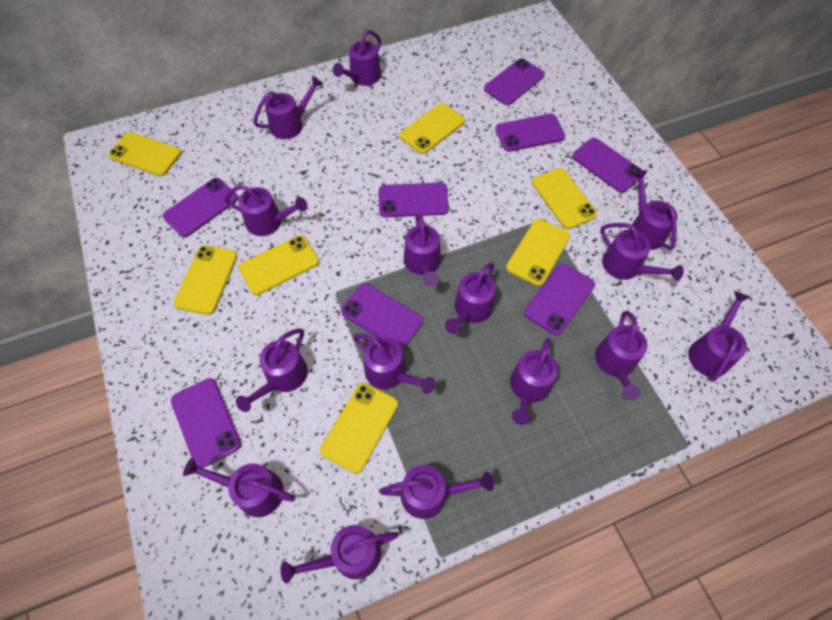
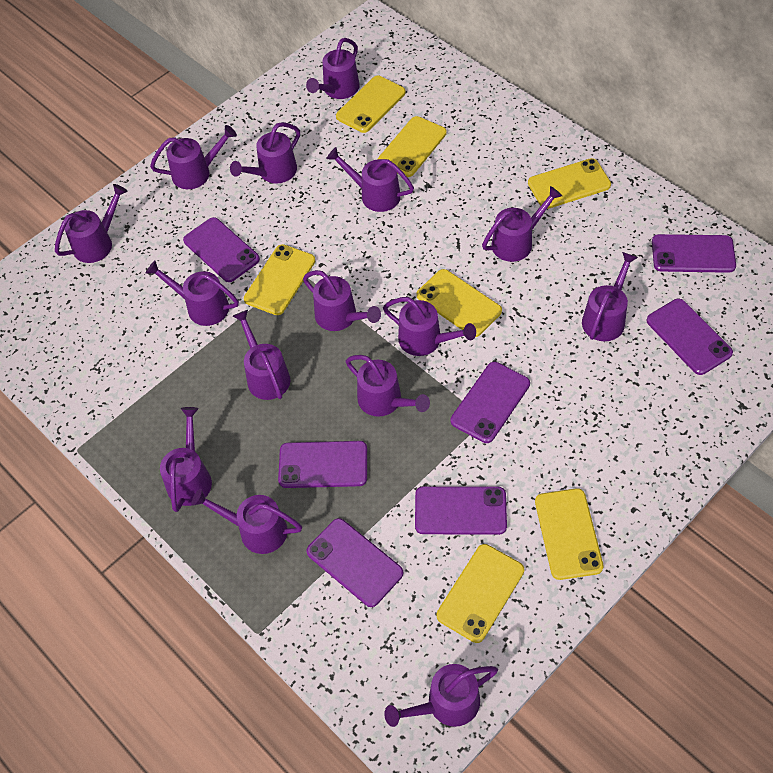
purple phone: [163,178,239,237] [171,378,241,468] [341,283,423,350] [379,183,449,217] [484,59,545,105] [495,114,565,152] [524,263,595,336] [572,138,643,193] = 8 -> [183,217,260,282] [278,441,367,488] [306,518,403,607] [415,486,507,535] [451,362,530,443] [647,299,733,375] [652,234,736,273] = 7

